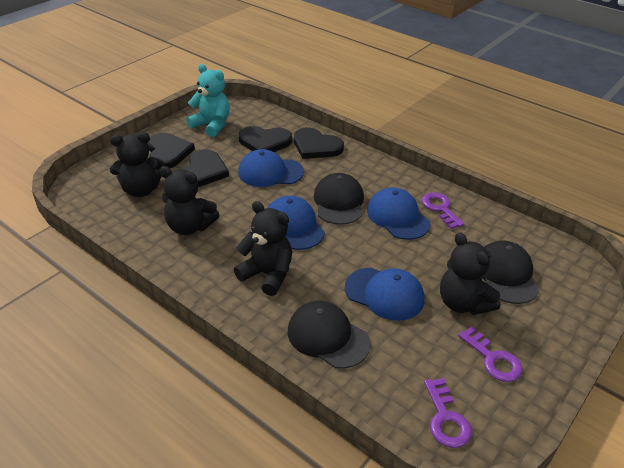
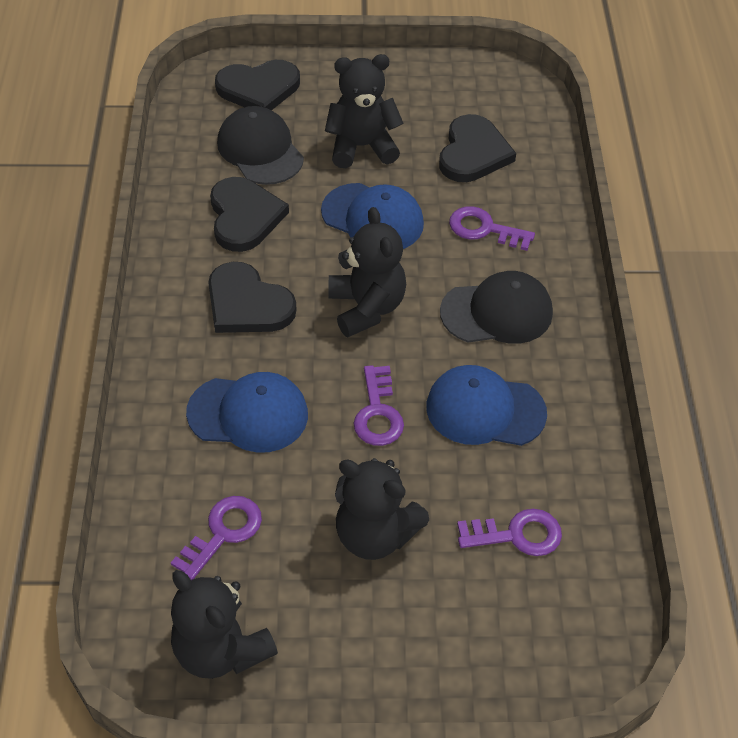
black cap: [288,301,371,369] [314,173,364,225] [481,240,539,304] = 3 -> [217,106,304,185] [440,271,553,344] = 2
blue cap: [238,149,304,187] [268,196,325,250] [345,268,424,321] [367,187,431,240] = 4 -> [186,372,308,453] [321,183,424,249] [426,365,547,446] = 3
purple key: [422,192,465,229] [424,378,472,448] [458,326,523,382] = 3 -> [171,496,262,580] [353,365,404,446] [449,206,535,251] [457,509,562,556] = 4
turquoise teddy bear: [186,64,230,137] = 1 -> none = 0

